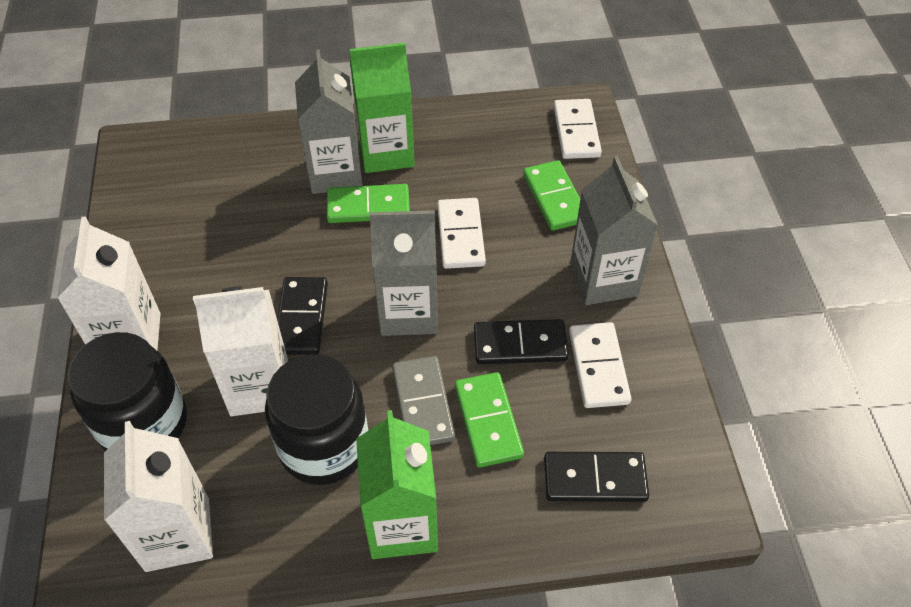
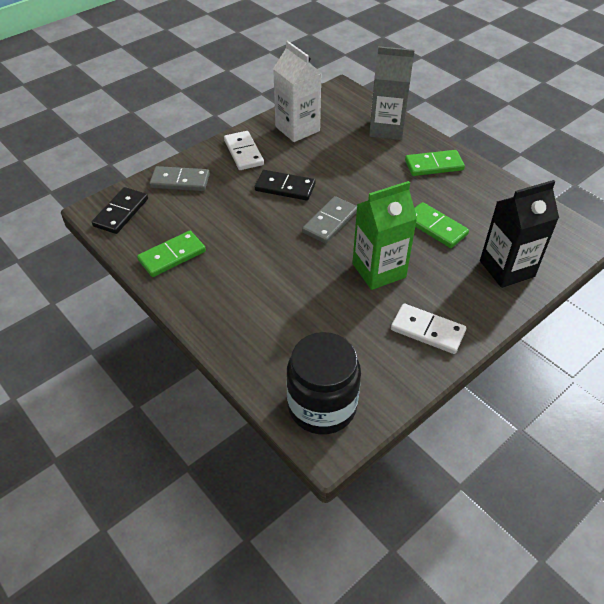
black carton: none = 0 -> [480,180,559,288] = 1
black domino: [277,277,328,355] [474,319,569,364] [544,452,649,502] = 3 -> [92,187,148,234] [255,170,315,201] = 2
black jar: [68,332,187,451] [265,354,368,485] = 2 -> [287,332,361,435] = 1
green carton: [350,43,415,173] [356,410,438,559] = 2 -> [352,181,417,290] = 1
grey carton: [295,49,363,194] [369,210,438,336] [570,156,658,305] = 3 -> [369,46,414,140] = 1
grey domino: [392,356,455,445] = 1 -> [149,166,210,191] [302,196,357,244] = 2
white carton: [57,217,161,350] [104,421,213,572] [193,286,288,416] = 3 -> [273,41,321,142] = 1
white domino: [437,198,486,269] [554,99,602,159] [569,322,632,408] = 3 -> [224,131,264,170] [391,304,466,354] = 2

